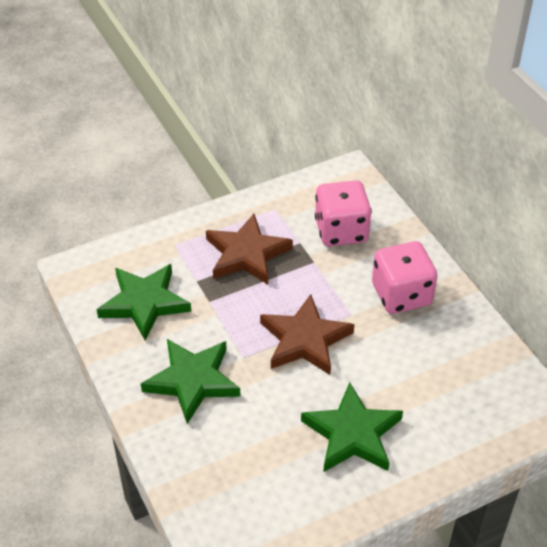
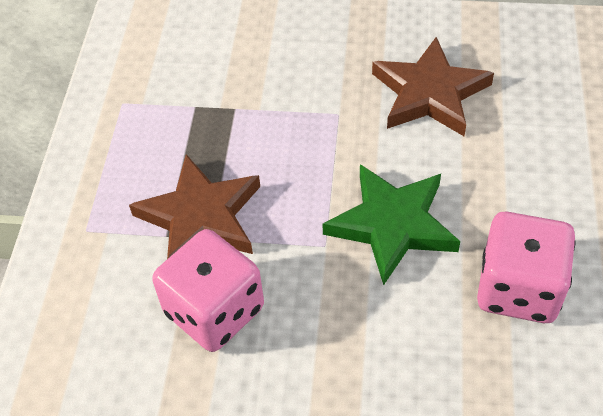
green star: [97,264,191,341] [141,339,241,424] [301,382,403,472] = 3 -> [322,164,460,285] = 1

